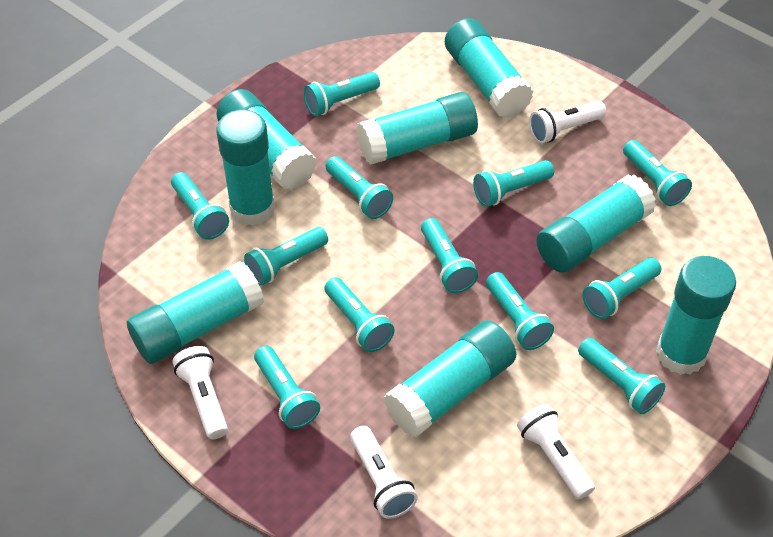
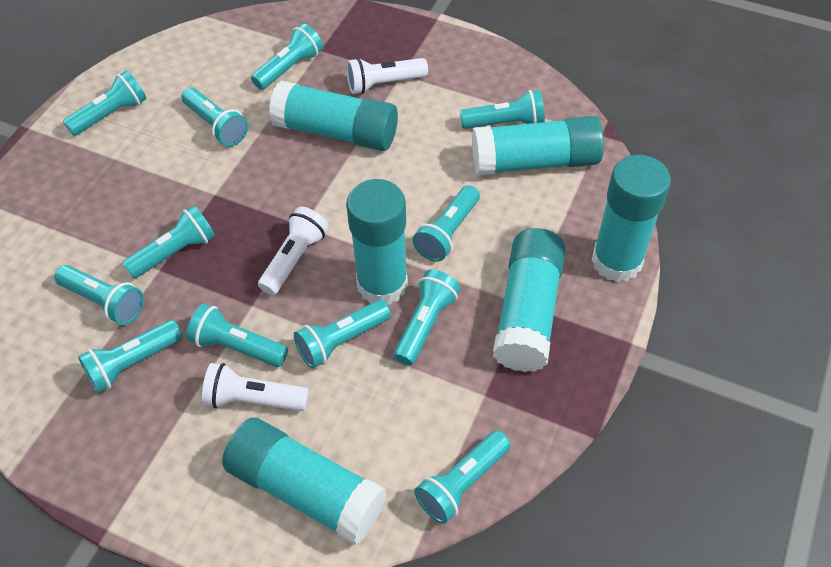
turquoise glue stick: [127,261,264,364] [216,89,317,190] [216,109,275,226] [357,92,478,165] [384,320,516,437] [445,18,533,118] [536,175,656,272] [656,256,736,375] = 8 -> [222,418,387,545] [269,81,398,151] [346,179,408,305] [472,116,604,175] [493,228,566,372] [592,155,671,282] = 6
white flashlight: [172,346,228,439] [350,426,418,519] [517,404,595,499] [529,101,606,143] = 4 -> [202,363,309,411] [258,207,329,295] [346,58,428,94] = 3

